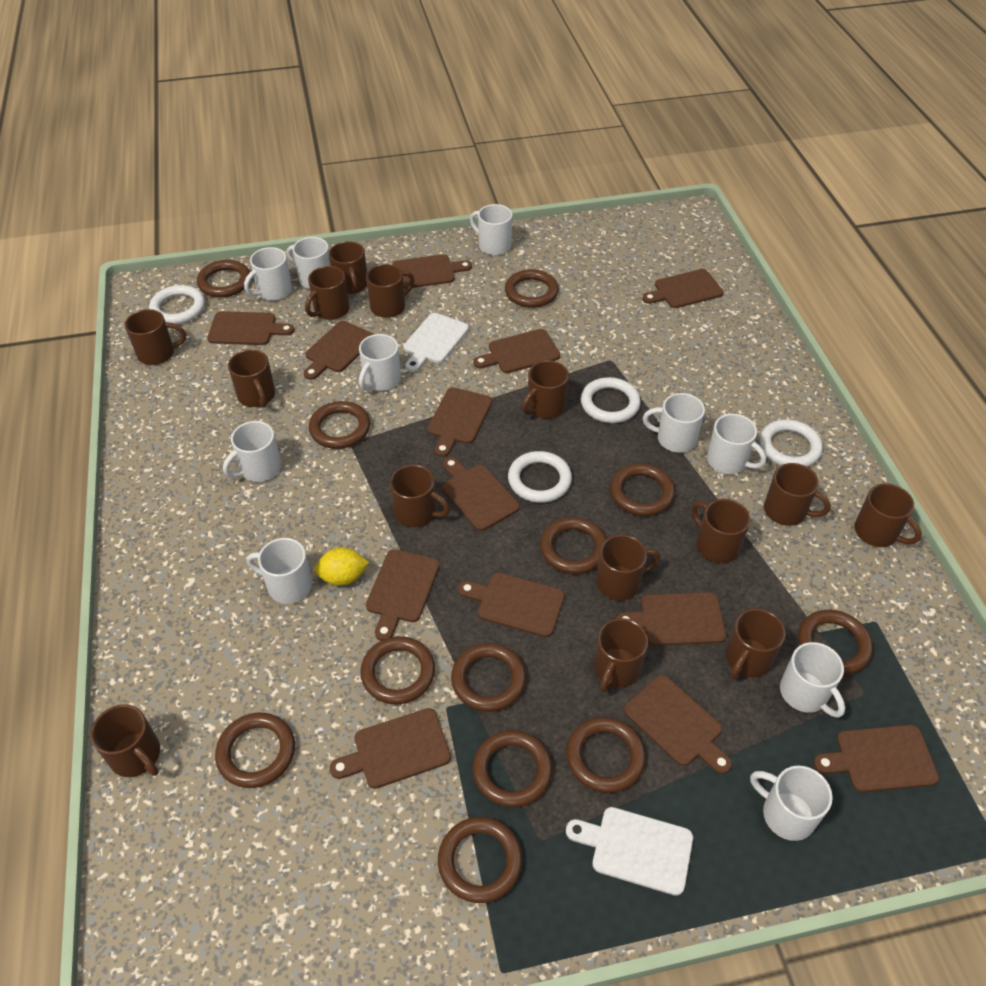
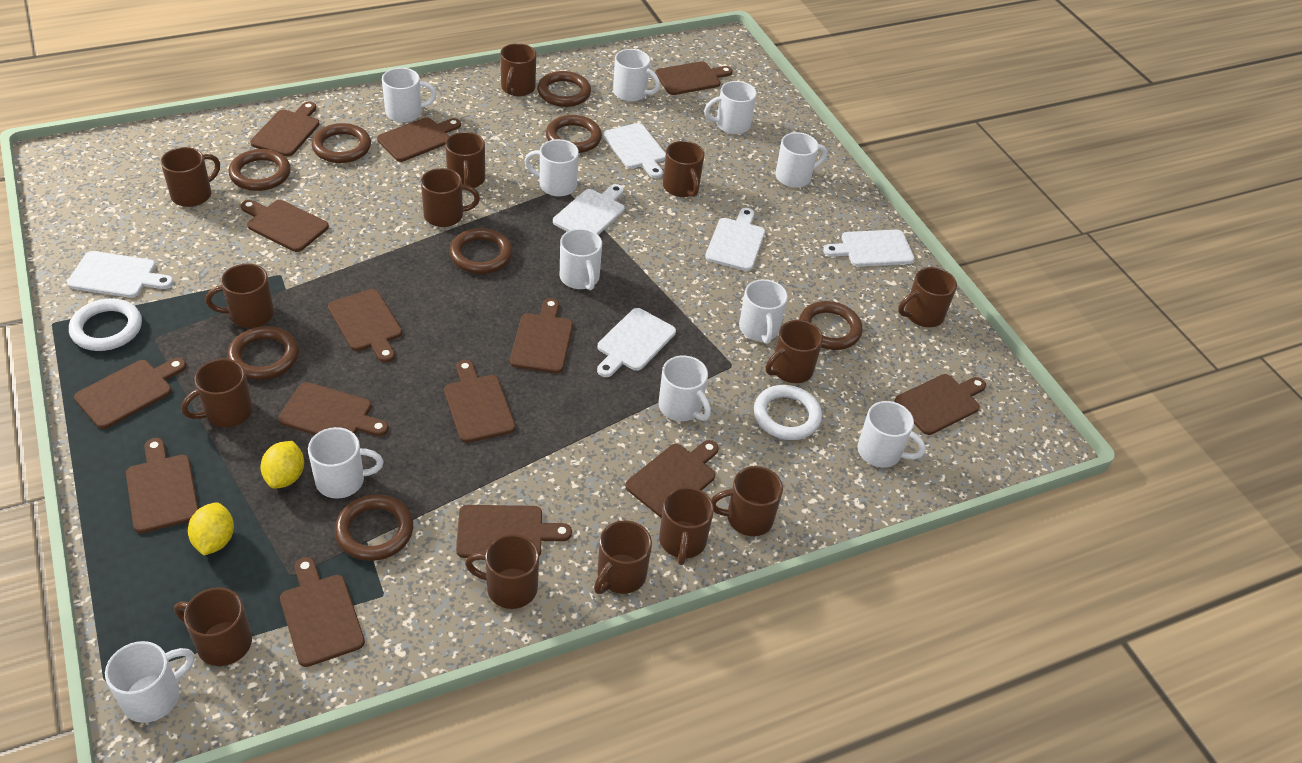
brown cutting board: [207,311,294,345] [304,321,374,380] [330,708,451,789] [366,549,440,641] [392,254,472,289] [427,387,492,457] [442,457,520,531] [458,573,565,637] [473,329,560,373] [616,592,726,646] [624,675,732,774] [642,269,724,308] [813,725,939,792] = 13 -> [74,358,186,429] [126,438,199,533] [241,200,329,252] [250,102,320,157] [278,382,389,436] [280,557,365,667] [328,289,402,363] [377,117,461,162] [444,360,515,443] [456,505,572,558] [510,298,573,373] [625,440,719,518] [655,61,733,95] [895,374,986,435] = 14
brown ring: [197,260,250,297] [215,713,295,788] [309,401,370,449] [360,636,435,705] [438,817,523,903] [451,643,526,712] [472,730,552,808] [505,269,559,308] [540,517,606,574] [566,717,646,793] [610,463,675,516] [798,609,873,675] = 12 -> [227,326,299,380] [228,149,291,191] [312,123,371,163] [335,494,413,561] [449,228,513,274] [537,71,591,107] [546,115,602,153] [799,301,863,350] = 8
white cutting board: [403,313,469,372] [566,807,693,896] = 2 -> [67,251,174,298] [553,184,624,235] [597,308,676,377] [603,123,666,178] [705,208,765,271] [823,230,915,267] = 6
white mug: [223,421,281,482] [244,247,292,300] [247,538,312,604] [287,237,331,289] [359,334,401,391] [470,204,513,255] [643,393,705,453] [707,414,766,474] [750,765,833,841] [780,642,845,718] = 10 -> [105,641,195,723] [308,427,384,499] [382,68,437,123] [525,139,579,196] [560,228,602,290] [613,49,660,102] [658,356,711,421] [704,81,757,134] [739,279,788,344] [775,132,827,188] [858,401,926,467] = 11
white ring: [149,285,205,324] [508,451,572,503] [581,377,641,423] [759,419,823,467] = 4 -> [69,299,142,351] [754,385,822,440] = 2
yellow lemon: [314,547,370,586] = 1 -> [188,502,234,556] [261,441,304,489] = 2

